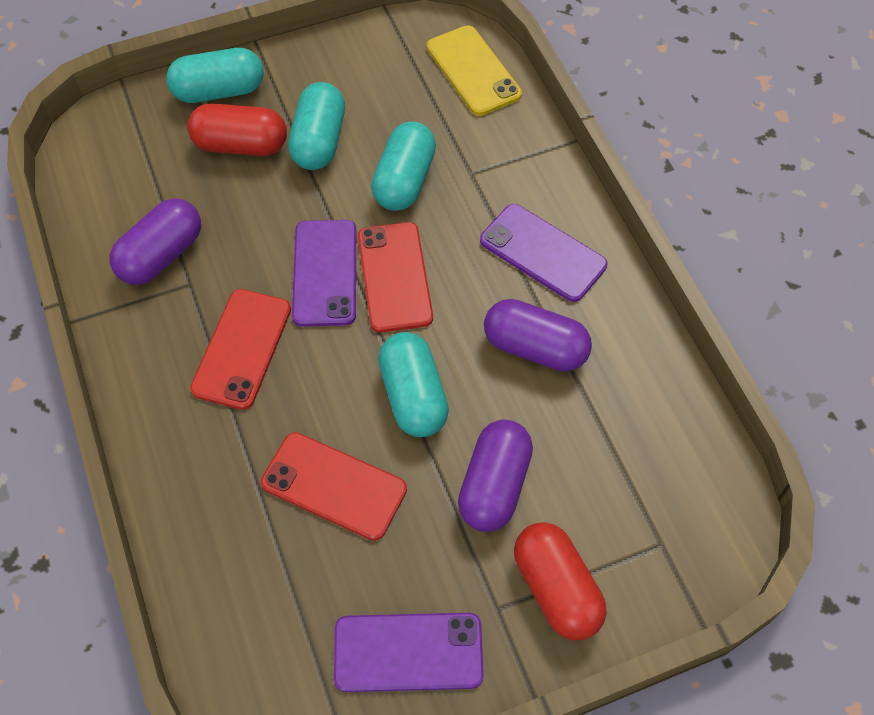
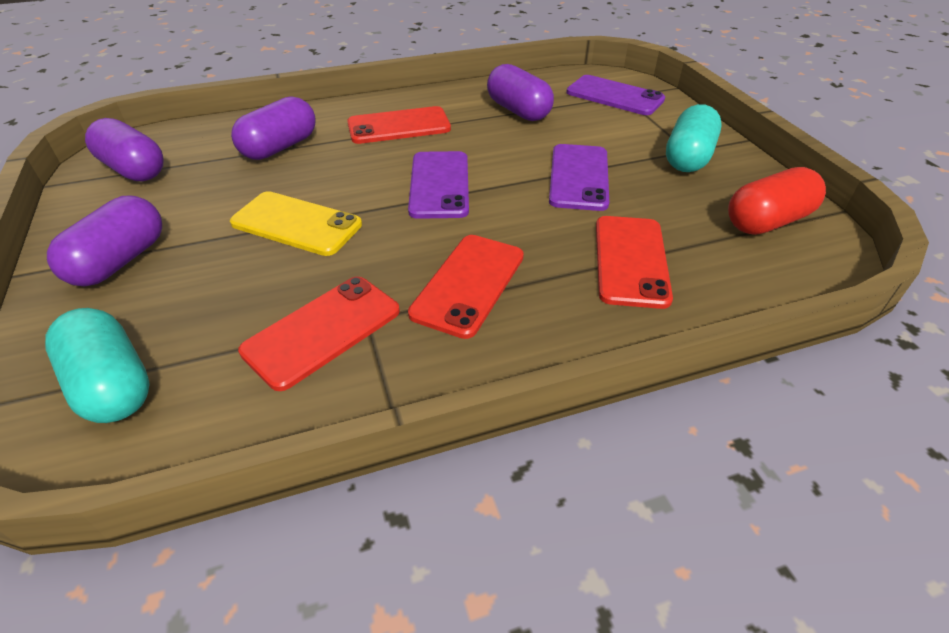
purple capsule: [110,198,201,285] [458,420,533,532] [484,299,592,372] = 3 -> [47,195,162,287] [85,118,164,181] [231,96,316,160] [487,64,554,121] = 4
red capsule: [187,103,287,156] [514,522,606,640] = 2 -> [728,167,826,235] = 1
red phone: [190,289,291,410] [261,432,407,541] [358,222,433,333] = 3 -> [238,277,400,391] [347,106,451,144] [408,235,524,339] [596,216,673,309] = 4
turquoise capsule: [166,48,264,103] [288,82,345,170] [371,122,436,211] [378,332,449,437] = 4 -> [45,308,150,423] [666,104,722,172] = 2

